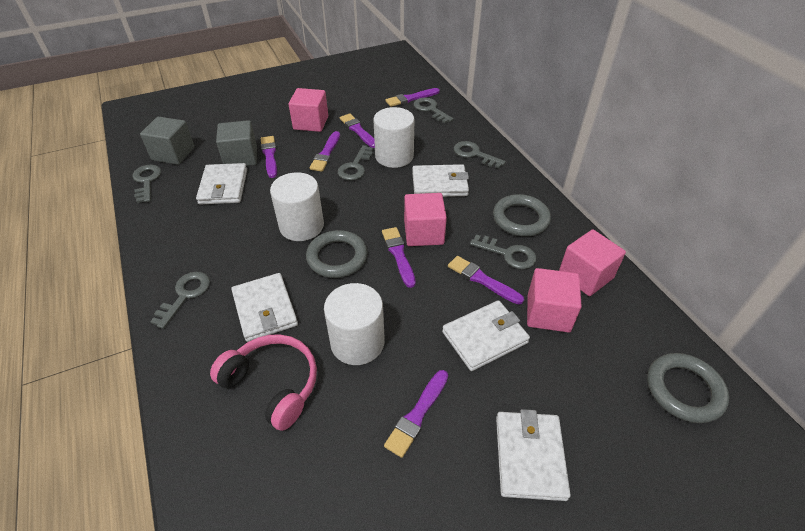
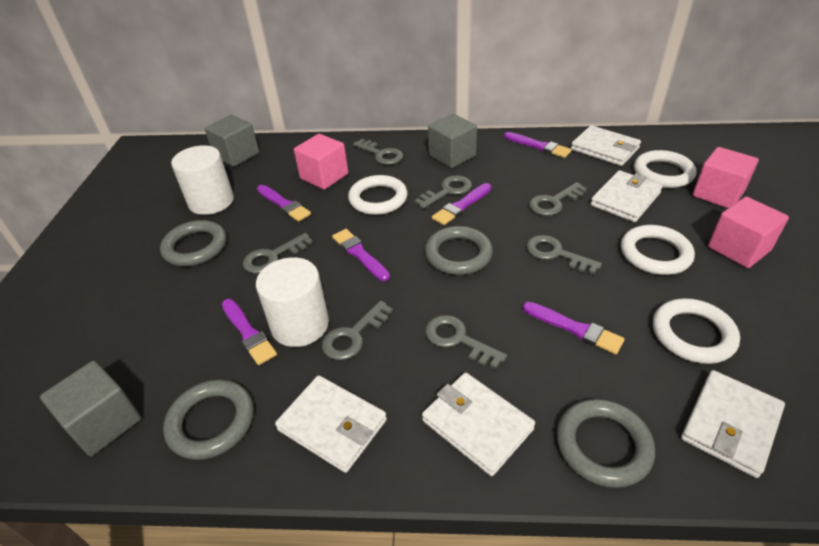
grey cube: [140,117,195,165] [216,120,257,166] = 2 -> [40,361,141,456] [205,115,259,167] [428,114,477,168] = 3
grey key: [133,165,161,203] [150,272,210,329] [338,145,373,180] [414,97,453,123] [454,141,506,168] [470,234,536,269] = 6 -> [243,233,313,274] [322,301,393,360] [353,139,403,165] [415,175,472,209] [425,315,507,369] [526,235,602,274] [529,182,587,216] = 7
grey ring: [306,230,368,278] [493,194,551,236] [647,353,729,423] = 3 -> [160,220,226,266] [163,380,254,460] [425,226,493,275] [556,399,655,488] = 4
pink cube: [288,88,328,132] [404,193,447,246] [527,268,582,333] [559,229,626,296] = 4 -> [294,134,348,190] [692,147,759,208] [708,197,789,268] = 3
pink headphones: [210,334,317,431] = 1 -> none = 0
purple brush: [261,136,277,178] [310,131,340,172] [340,113,375,148] [382,227,416,288] [384,370,448,458] [385,88,440,107] [448,256,524,305] = 7 -> [222,299,277,365] [257,185,311,222] [332,229,390,281] [432,183,491,225] [504,132,572,158] [522,302,625,354] = 6
white cylinder: [270,172,324,241] [324,283,385,365] [373,107,414,168] = 3 -> [171,145,234,215] [256,257,329,347] = 2
white ring: none = 0 -> [348,175,408,215] [621,225,695,275] [634,150,697,188] [653,298,740,364] = 4

